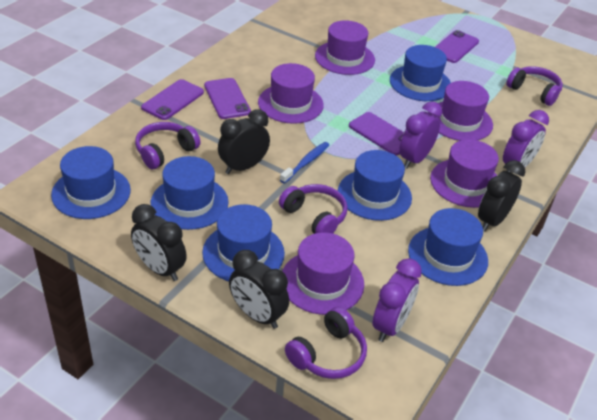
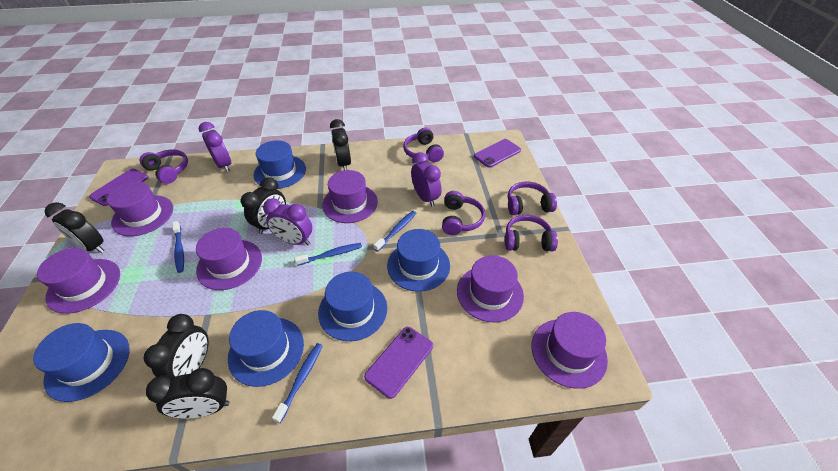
black clock: [131,204,187,281] [218,109,270,174] [229,250,289,329] [478,160,525,232] = 4 -> [45,202,104,253] [144,314,209,378] [146,368,230,419] [241,177,286,234] [330,119,351,170] = 5
blue hat: [51,146,131,219] [151,156,229,230] [202,204,285,281] [338,150,412,221] [390,45,451,101] [408,208,488,286] = 6 -> [33,323,130,402] [228,310,304,387] [254,140,306,189] [318,272,387,341] [387,229,450,292] = 5
blue toothbrush: [280,142,329,184] = 1 -> [172,221,184,273] [272,343,322,423] [294,243,362,266] [374,211,416,252] = 4
purple hat: [258,63,324,124] [282,232,364,315] [315,20,375,75] [428,81,493,141] [430,139,499,208] = 5 -> [37,248,120,314] [107,181,173,236] [196,228,262,290] [322,170,378,223] [457,255,524,322] [531,312,608,389] = 6
purple headphones: [135,122,200,169] [279,184,348,234] [285,307,367,379] [506,66,563,106] = 4 -> [140,149,188,184] [403,128,444,162] [442,191,485,235] [505,215,558,251] [508,181,557,215] = 5
purple phone: [141,79,204,120] [204,78,251,119] [349,112,404,155] [435,30,479,63] = 4 -> [89,169,149,206] [364,327,433,399] [474,139,521,168] = 3

